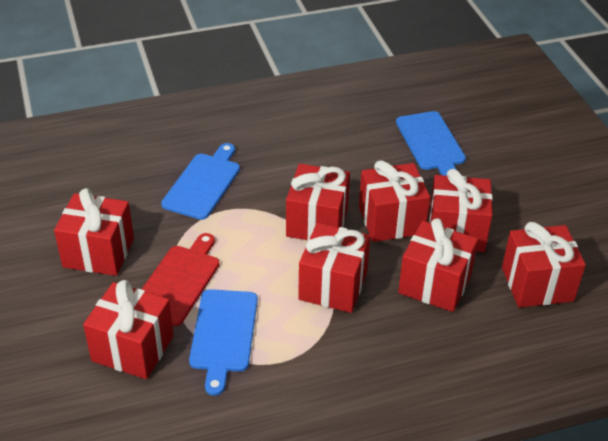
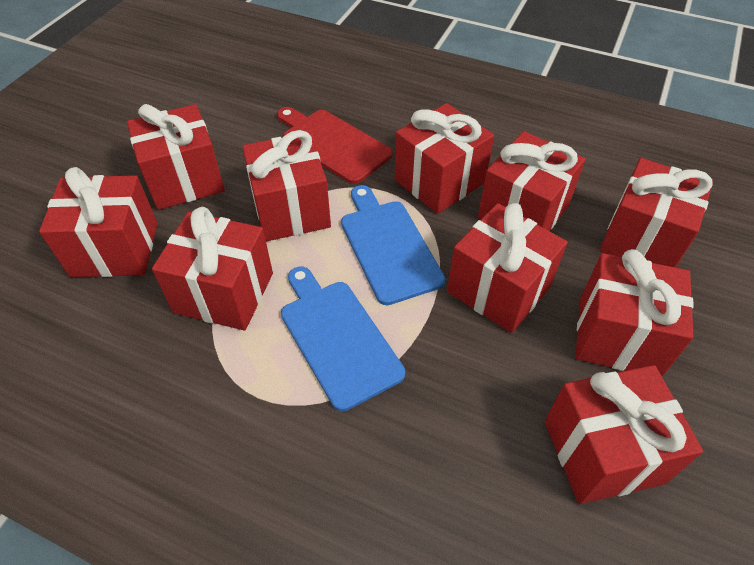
blue cutting board: [161,143,240,220] [189,289,258,396] [396,111,466,176] = 3 -> [281,266,405,411] [341,185,445,305] = 2
red gift: [54,188,134,276] [83,280,174,379] [286,164,350,240] [298,223,370,313] [359,160,430,242] [398,218,478,312] [429,169,493,252] [502,222,586,308] = 8 -> [39,167,158,277] [127,104,225,210] [152,207,273,330] [242,130,331,242] [395,103,494,214] [447,203,568,333] [478,131,585,231] [545,365,703,504] [575,249,694,377] [600,158,713,268] = 10

